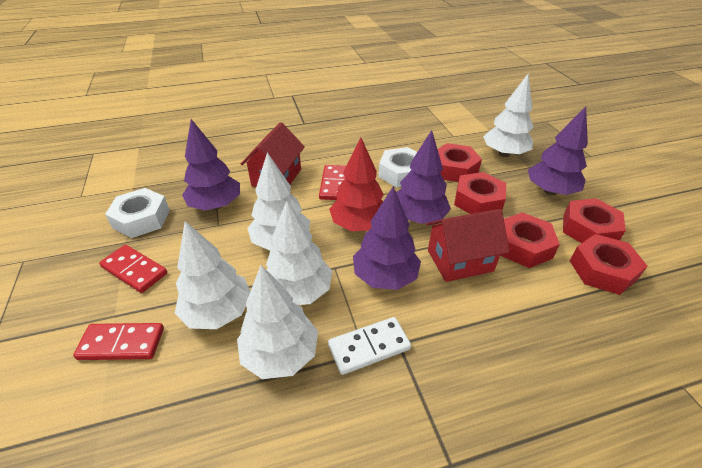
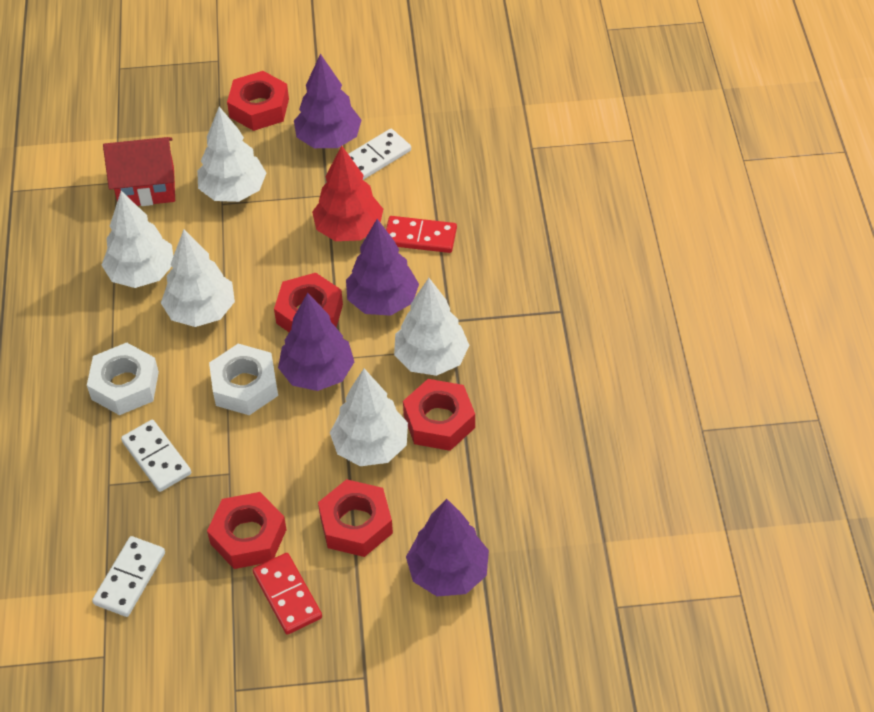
red domino: [73,323,164,360] [99,245,167,293] [319,165,346,200] = 3 -> [253,553,322,635] [386,216,457,253] = 2
red house: [241,122,305,187] [426,209,510,282] = 2 -> [103,137,175,206] = 1
white domino: [328,317,411,375] = 1 -> [92,536,165,617] [121,420,191,492] [349,129,411,180] = 3

